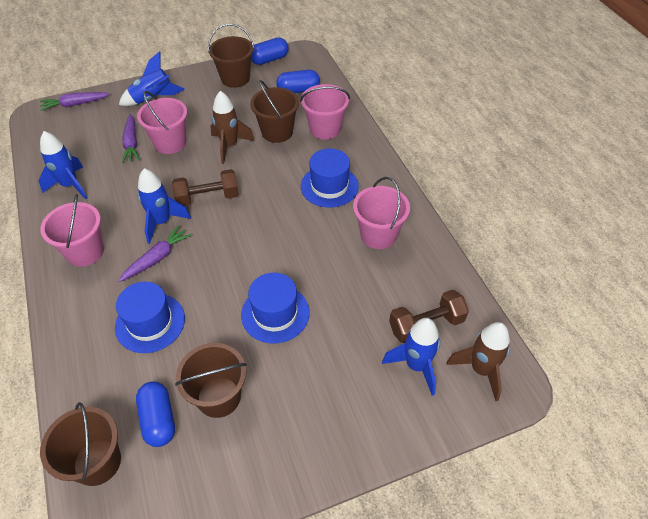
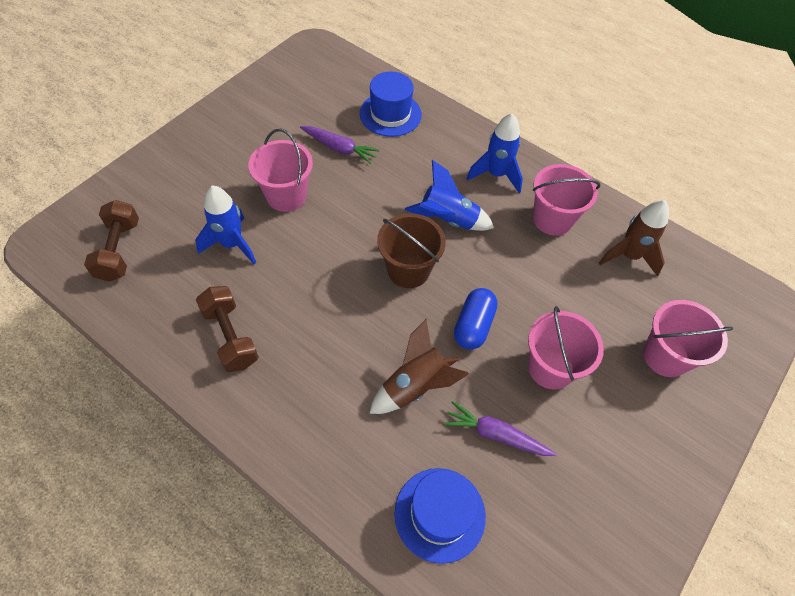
blue capsule: [136,381,175,447] [251,38,288,65] [276,70,320,93] = 3 -> [454,288,498,350] = 1
blue hat: [115,282,185,353] [241,273,310,344] [301,148,359,207] = 3 -> [360,71,422,137] [394,468,486,564] = 2
blue rocket: [39,131,87,200] [119,51,185,106] [138,168,191,244] [382,318,440,396] = 4 -> [195,185,256,264] [405,160,494,231] [466,113,523,193] = 3
brown bucket: [40,402,121,486] [175,343,247,418] [208,24,254,88] [250,80,299,143] = 4 -> [377,213,446,288] = 1
purple carrot: [40,92,110,111] [119,225,192,282] [122,114,140,163] = 3 -> [300,126,380,164] [444,401,556,456] = 2

